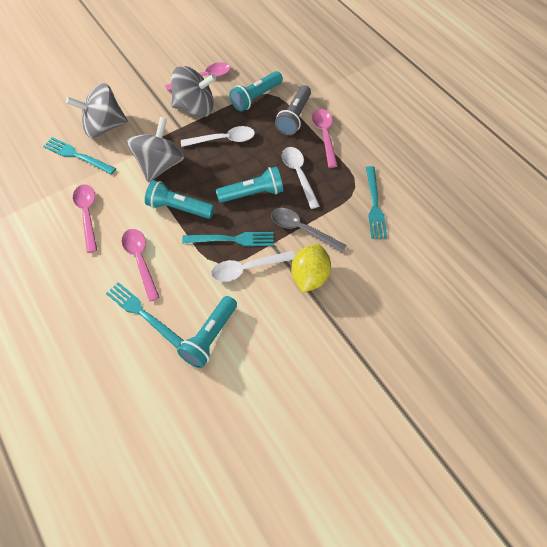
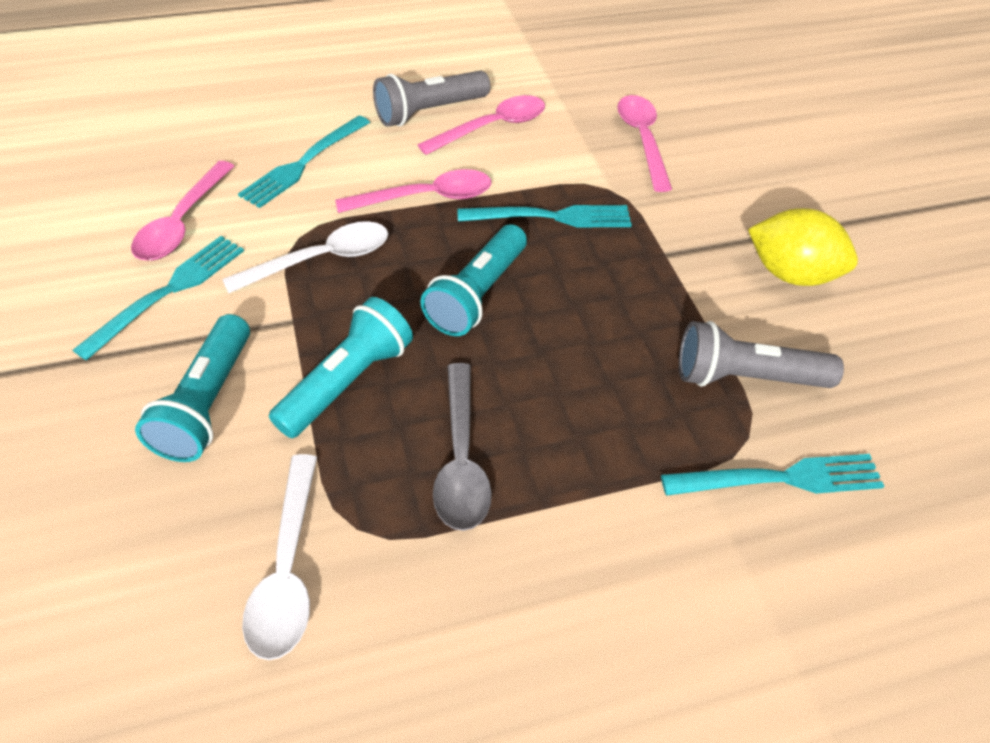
grey flashlight: [275,85,311,135] = 1 -> [373,70,490,127] [679,321,844,388] = 2
grey spinning top: [66,83,128,138] [127,117,185,182] [171,66,216,117] = 3 -> none = 0
turquoise flashlight: [145,180,215,219] [177,296,237,368] [216,166,283,203] [229,71,283,111] = 4 -> [135,314,250,462] [269,297,413,438] [420,224,527,336] = 3
white spoon: [181,126,255,147] [211,251,295,282] [282,147,320,209] = 3 -> [222,221,388,293] [242,454,317,660] = 2

